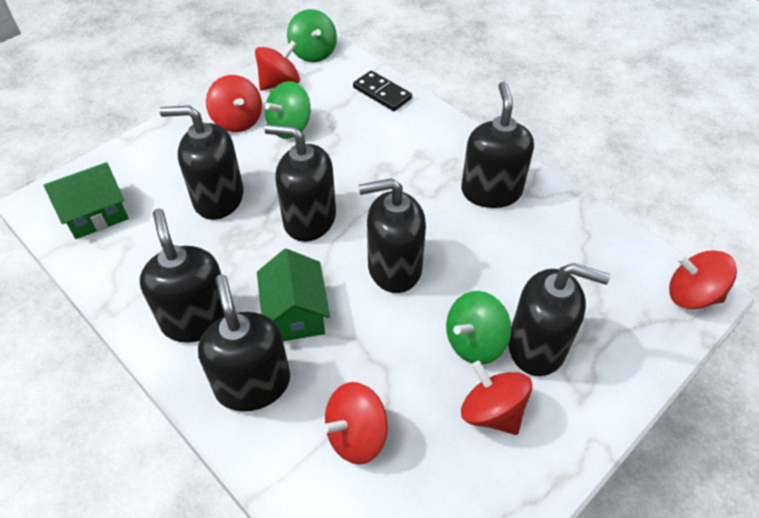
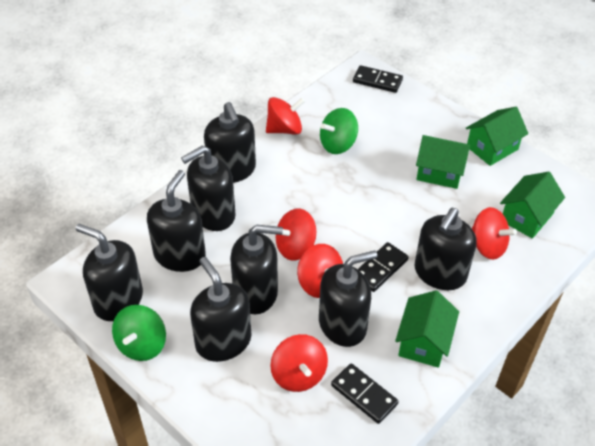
black domino: [353,70,412,111] = 1 -> [331,363,399,424] [353,65,403,93] [358,242,409,292] = 3
black soap dispenser: [140,209,224,343] [160,105,244,220] [198,274,290,411] [264,124,336,242] [359,178,426,293] [461,81,534,208] [508,263,610,376] = 7 -> [76,224,143,321] [147,170,206,272] [181,146,236,231] [190,257,251,362] [204,102,256,183] [230,225,283,314] [319,250,377,347] [415,208,477,290] = 8
green house: [44,162,129,239] [257,249,330,341] = 2 -> [395,290,459,368] [416,135,470,189] [466,107,528,166] [500,172,565,239] = 4
green spinning top: [265,81,311,139] [287,9,337,62] [446,291,511,364] = 3 -> [112,305,166,361] [320,108,358,154] = 2

